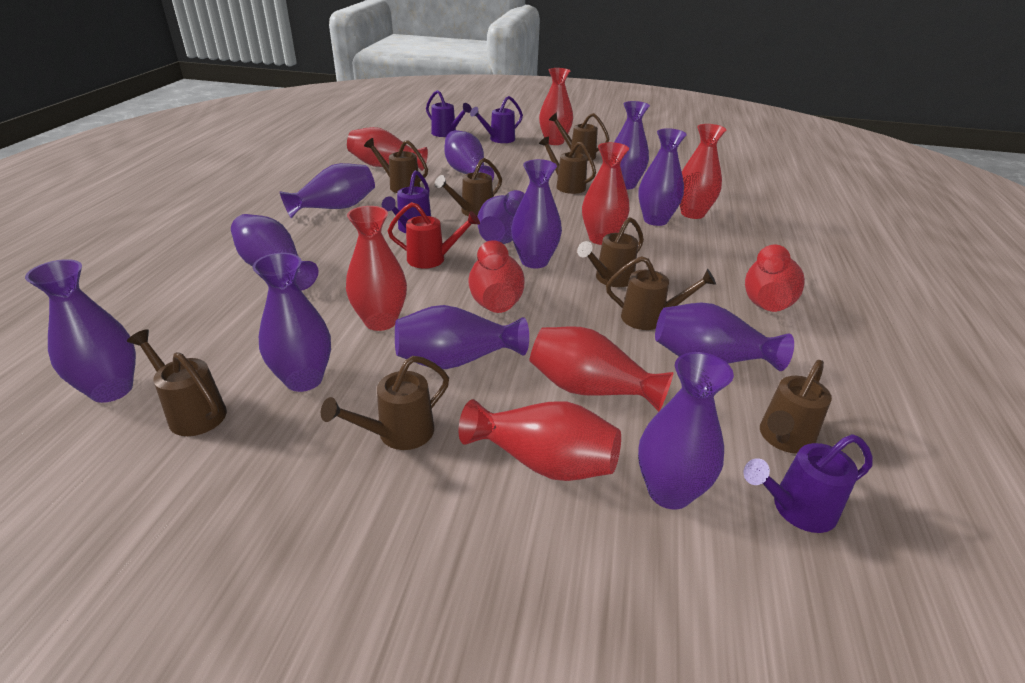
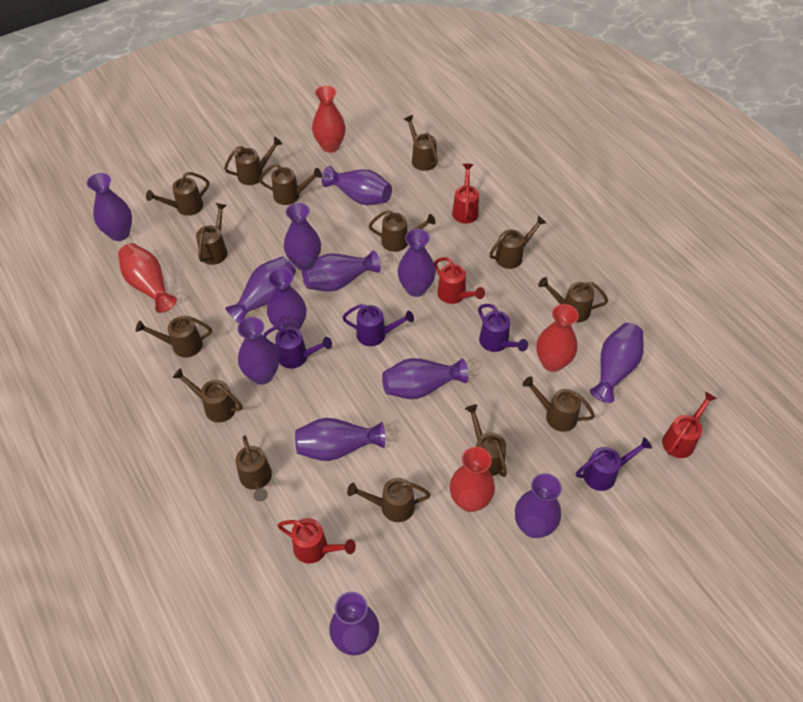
brown watering can: [127,329,227,436] [321,356,449,450] [364,138,428,193] [435,158,502,216] [539,136,596,194] [549,112,609,161] [577,217,644,287] [606,256,716,330] [760,360,832,454] = 9 -> [136,315,212,358] [146,172,209,216] [173,368,243,422] [196,203,228,265] [224,137,282,185] [236,435,272,502] [259,164,322,205] [347,478,431,522] [369,210,436,252] [404,115,438,171] [465,404,507,477] [489,216,546,269] [522,376,595,432] [538,277,608,322] = 14
purple vase: [25,259,136,403] [231,214,319,291] [252,253,331,392] [280,163,375,218] [395,305,529,369] [445,130,494,181] [477,190,525,244] [511,159,562,268] [614,101,650,189] [638,128,687,226] [638,352,734,510] [655,303,794,371] = 12 -> [87,173,132,241] [225,256,296,323] [237,317,279,385] [267,268,306,331] [284,203,321,270] [295,418,385,461] [302,250,381,292] [322,166,392,205] [329,592,379,655] [382,358,468,399] [398,229,436,297] [515,473,562,538] [590,323,644,403] = 13
red vase: [346,206,407,331] [347,127,428,171] [458,399,621,481] [469,240,525,313] [530,326,673,412] [539,68,573,145] [582,142,629,245] [680,124,727,219] [745,245,805,312] = 9 -> [118,243,177,313] [312,85,346,153] [450,447,495,512] [536,304,579,372] = 4
red watering can: [388,202,480,269] = 1 -> [278,518,356,564] [434,257,485,304] [452,164,479,224] [662,391,717,458] = 4

